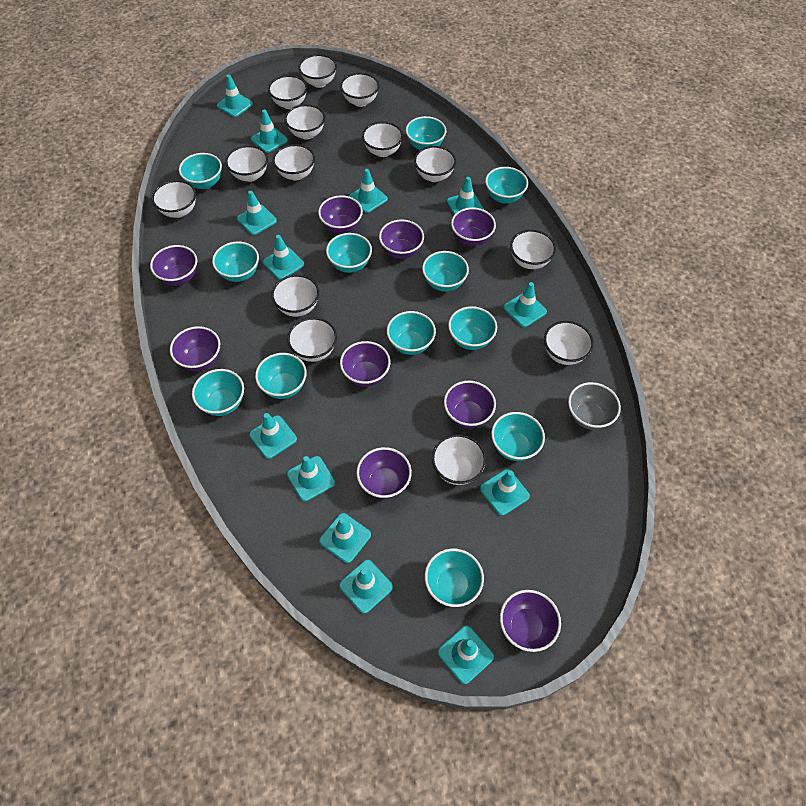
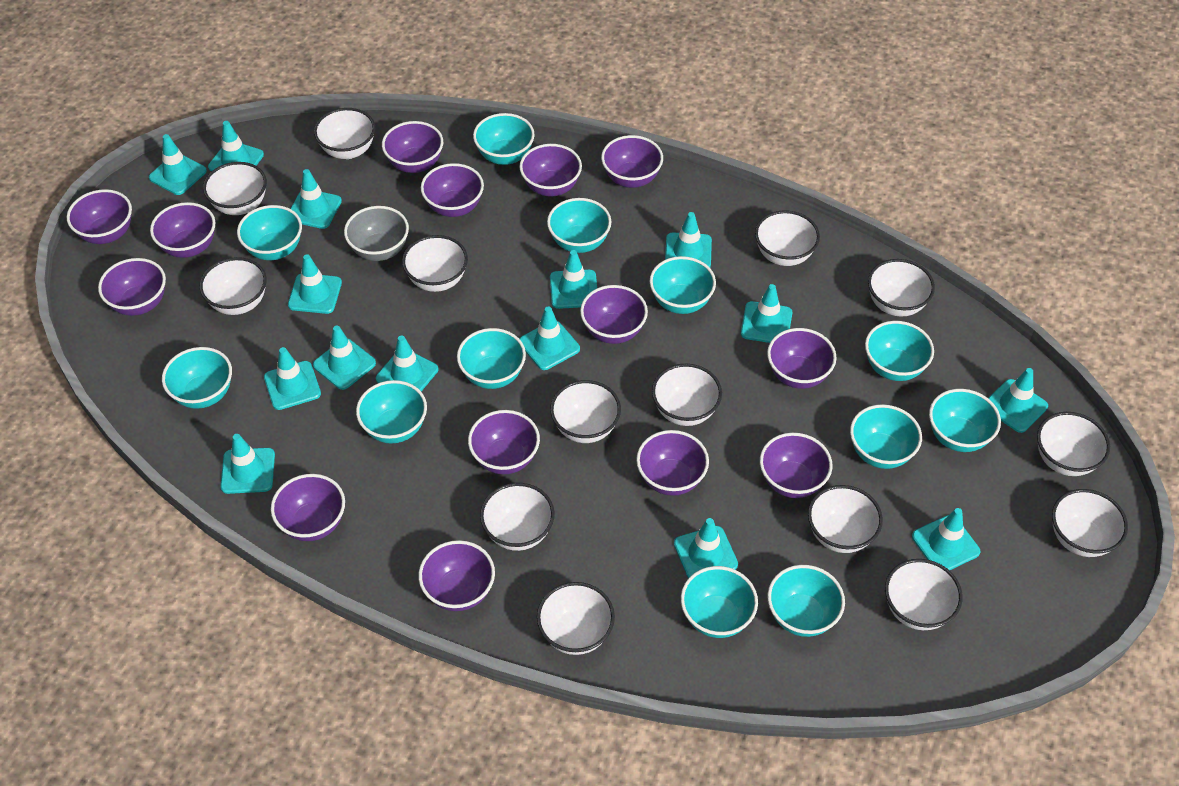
purple bowl: [150,245,197,286] [170,326,220,371] [318,195,363,234] [340,341,390,387] [357,447,412,499] [379,219,424,259] [444,381,496,428] [451,207,496,246] [500,590,561,652] = 9 -> [67,189,132,244] [98,258,166,316] [150,202,215,258] [271,474,345,541] [382,121,443,173] [418,540,495,611] [421,163,484,217] [468,410,540,474] [519,144,582,197] [580,285,648,344] [601,135,663,188] [636,430,709,496] [760,433,832,498] [767,328,837,389] = 14
turquoise traffic cone: [217,74,253,117] [237,191,277,235] [249,413,297,459] [251,110,288,153] [263,235,304,280] [287,456,335,501] [319,513,371,563] [339,560,393,613] [349,169,388,213] [438,626,494,684] [447,177,484,215] [480,469,530,516] [503,282,547,327] = 13 -> [149,134,207,195] [208,121,264,171] [220,434,275,494] [264,347,321,410] [288,254,342,314] [291,169,342,229] [313,326,376,390] [376,335,438,391] [520,307,580,370] [550,250,597,309] [665,212,712,267] [674,518,738,578] [741,284,792,343] [912,508,980,570] [988,368,1048,433] = 15

